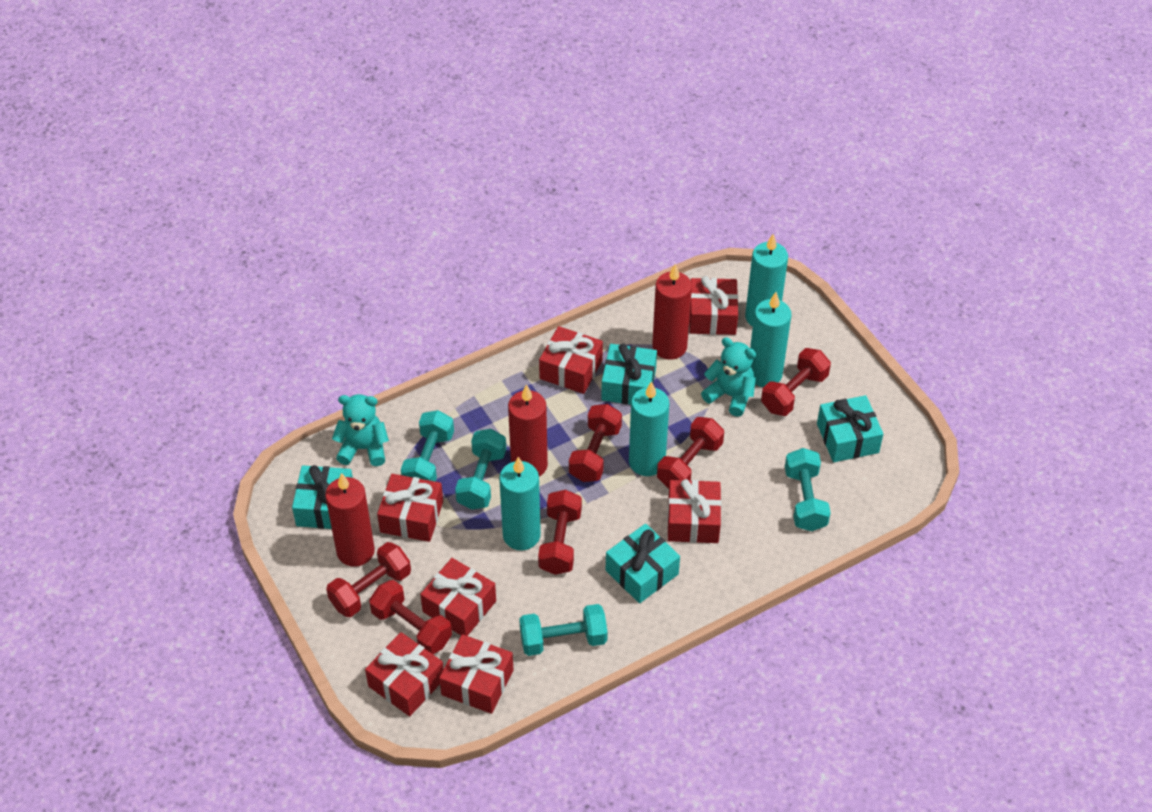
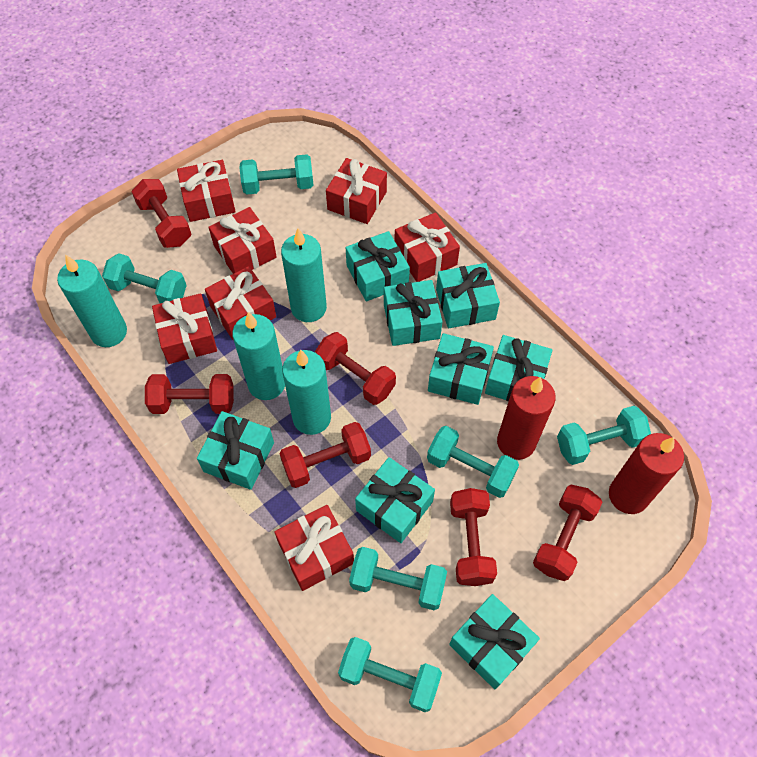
red candle: [325,473,375,567] [508,384,548,477] [652,264,692,360] = 3 -> [497,376,556,460] [609,433,684,514] = 2
turquoise dumbbell: [401,410,454,482] [455,429,506,510] [519,604,608,656] [785,448,831,531] = 4 -> [102,253,187,303] [239,154,314,195] [338,637,442,712] [349,547,447,610] [427,426,519,498] [557,406,651,465] = 6
turquoise gift: [292,465,353,529] [601,343,657,405] [606,524,680,603] [817,395,883,462] = 4 -> [197,411,274,490] [346,231,410,301] [355,457,435,543] [384,280,443,346] [428,333,494,405] [436,263,500,328] [449,594,540,689] [485,335,552,402] = 8
turquoise teddy bear: [332,394,389,466] [701,337,756,417] = 2 -> none = 0

